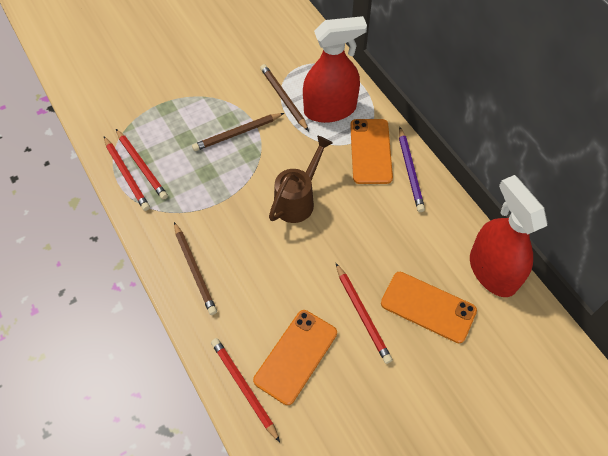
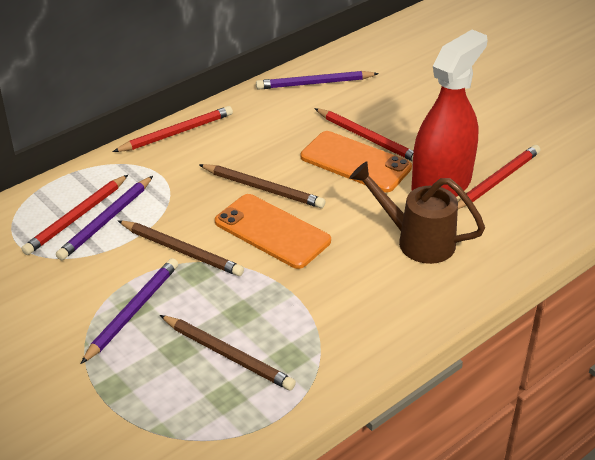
orange phone: [253,310,337,405] [350,119,393,184] [381,272,477,343] = 3 -> [215,194,331,269] [301,131,412,192] = 2
purple pencil: [399,127,425,212] = 1 -> [56,176,153,260] [81,258,178,364] [256,71,379,90] = 3
red spray bottle: [303,16,367,123] [470,175,547,297] = 2 -> [411,30,488,197] = 1

